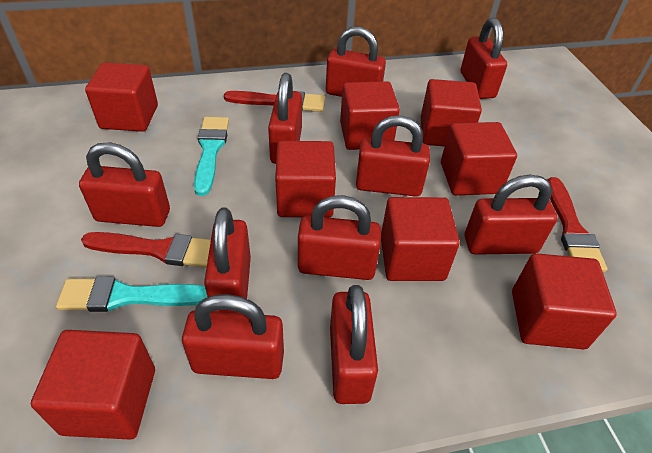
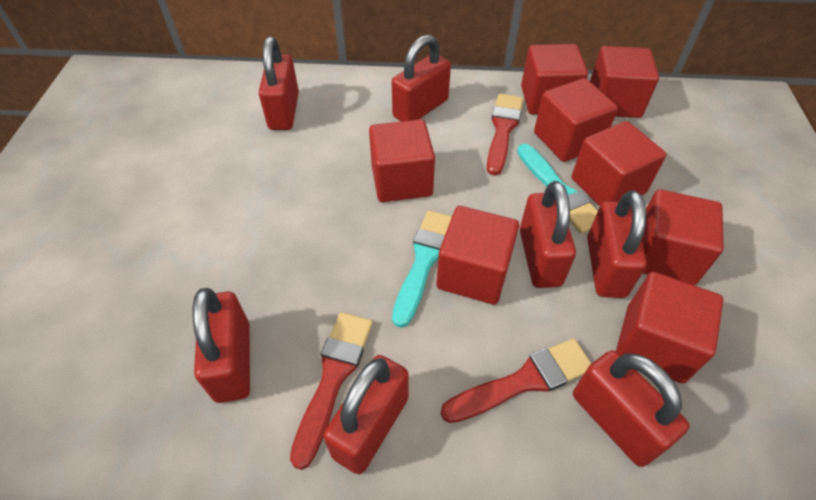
red padlock: [79,142,170,227] [182,294,284,379] [204,208,251,313] [268,73,302,164] [298,195,381,280] [326,26,386,97] [330,285,378,404] [356,115,430,197] [461,18,507,99] [465,175,557,255] = 10 -> [193,288,250,403] [259,36,299,130] [323,355,409,474] [392,34,451,122] [520,181,576,288] [573,350,689,467] [587,190,647,298] = 7

